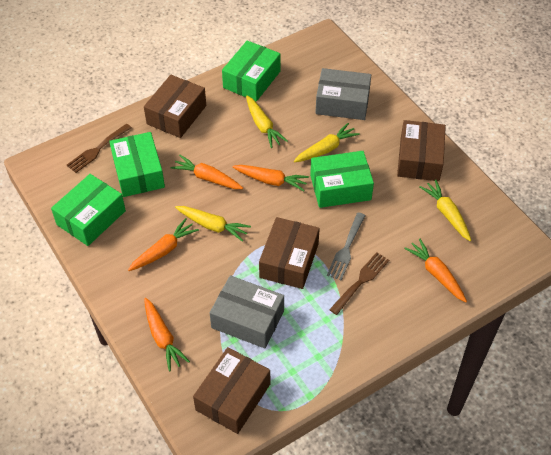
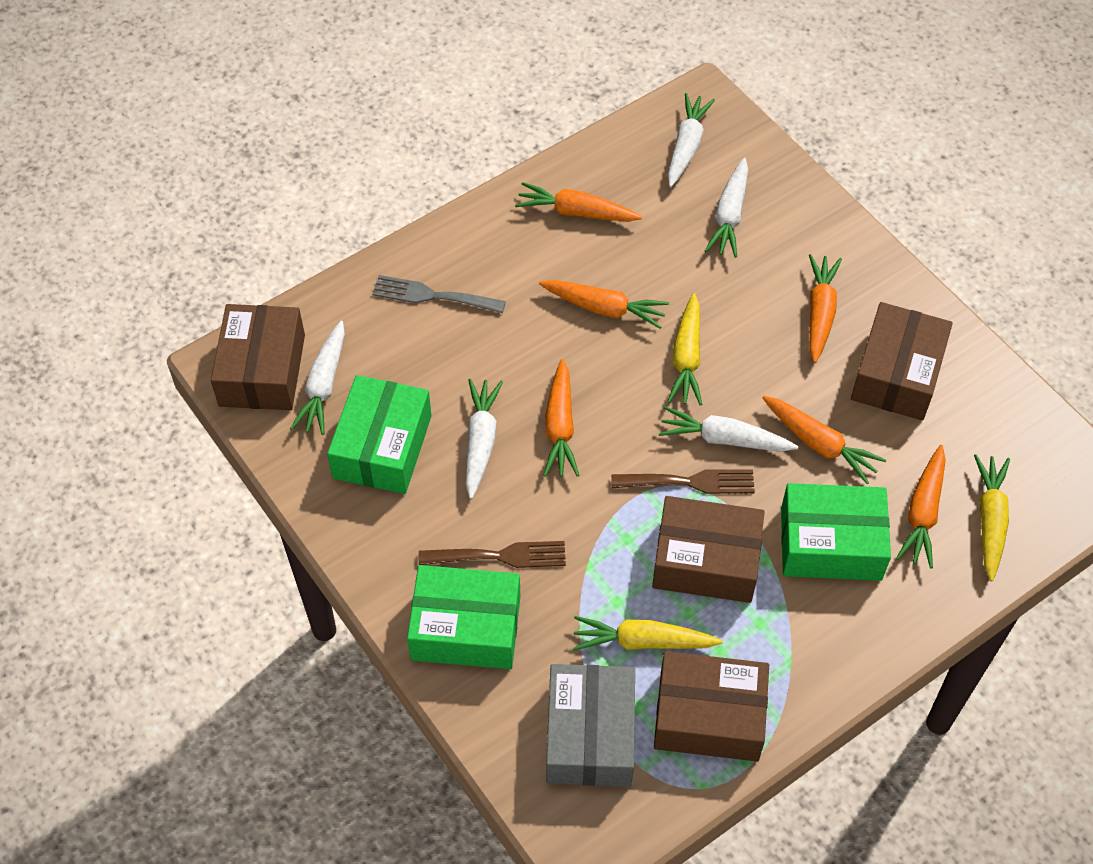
green box: [51,174,126,246] [109,132,165,197] [222,40,281,101] [310,151,374,208] = 4 -> [327,375,432,494] [407,565,520,669] [781,483,891,581] = 3
grey box: [210,275,284,348] [315,68,371,120] = 2 -> [546,664,635,787] = 1
orange carrot: [128,218,199,271] [144,298,190,371] [171,155,243,189] [232,165,309,191] [404,239,467,302] = 5 -> [515,182,642,222] [539,280,669,329] [543,359,579,477] [762,396,886,484] [809,254,842,363] [896,445,946,568] = 6
white carrot: none = 0 -> [290,320,345,435] [466,379,503,499] [659,407,798,452] [668,93,715,187] [705,158,748,258] = 5
yellow carrot: [175,206,251,242] [246,96,288,148] [294,123,360,163] [420,180,471,241] = 4 -> [573,616,723,651] [667,293,702,406] [974,454,1010,582] = 3

